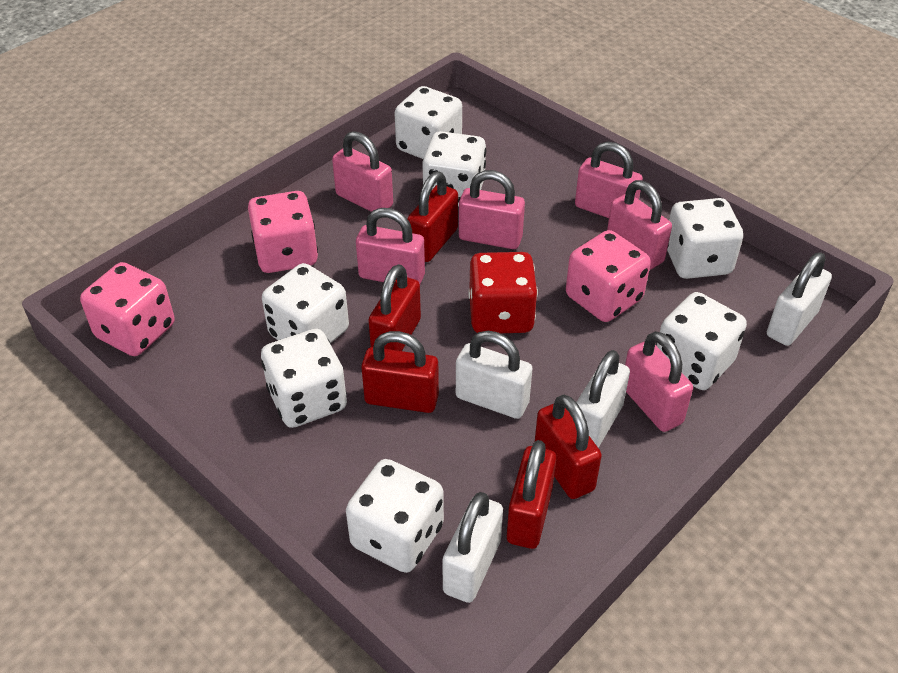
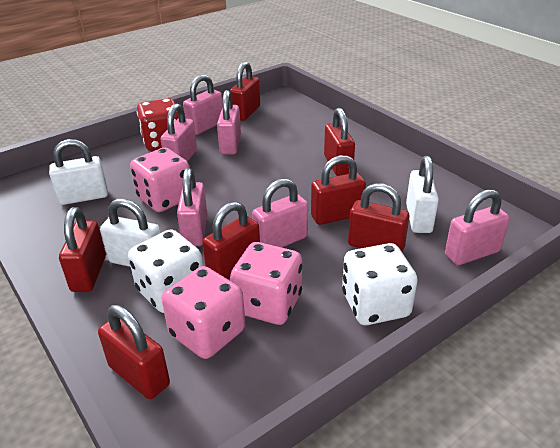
red padlock: [361,331,439,413] [368,264,421,351] [408,172,458,262] [507,440,556,549] [535,395,602,499] = 5 -> [59,207,106,292] [98,305,170,399] [202,202,260,279] [230,62,260,121] [311,155,366,225] [324,108,355,176] [348,183,410,252] = 7
white dice: [261,329,347,428] [262,263,349,343] [346,459,444,573] [395,86,462,159] [422,131,486,207] [657,292,747,390] [667,198,743,279] = 7 -> [128,229,203,313] [342,243,418,325] = 2
white padlock: [442,492,503,603] [456,331,533,419] [576,350,630,448] [767,252,832,346] = 4 -> [49,139,108,205] [100,199,161,267] [406,156,439,233] = 3

